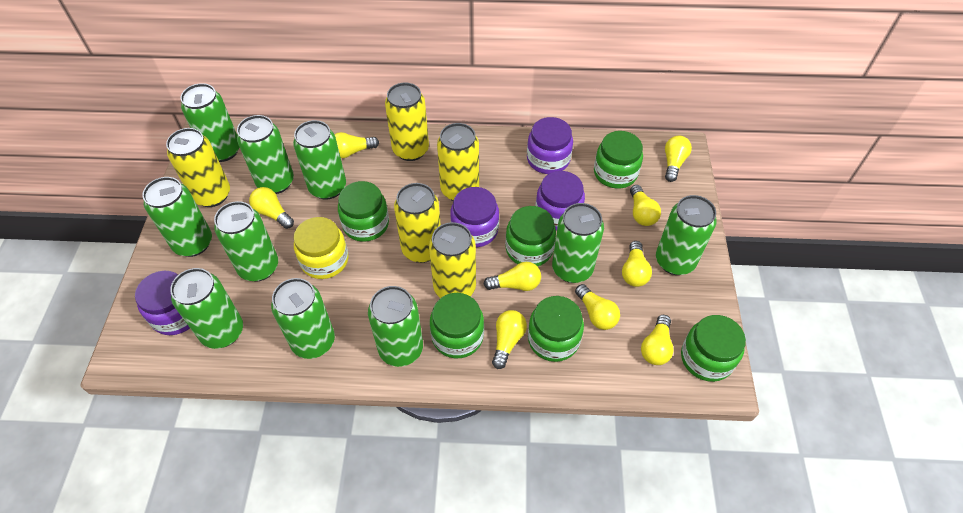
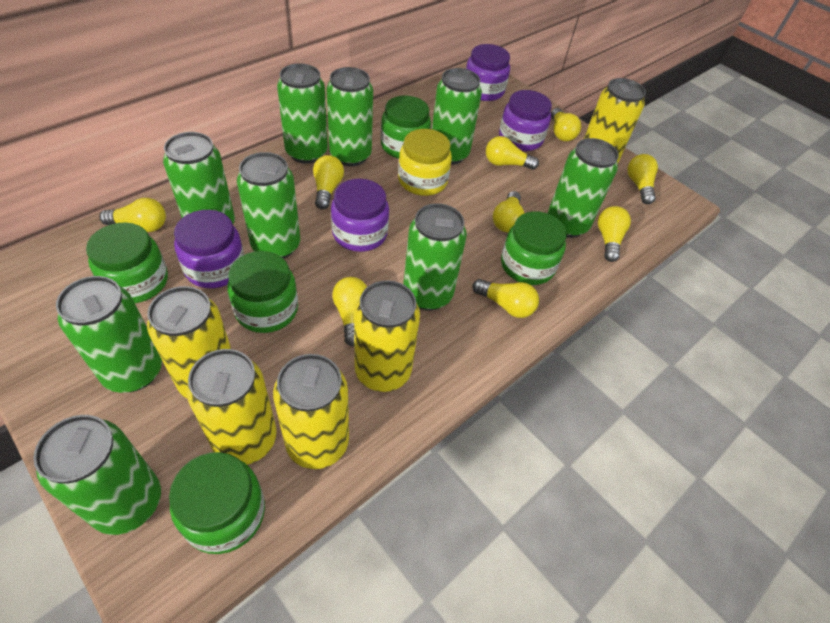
green can: [142,177,212,257] [170,268,243,349] [181,83,239,162] [214,201,278,282] [237,115,294,194] [271,278,335,359] [293,120,346,200] [368,286,423,367] [552,203,604,283] [656,195,717,275] = 10 -> [33,415,161,535] [56,276,162,393] [163,132,235,224] [237,152,300,259] [277,63,328,164] [327,67,373,166] [403,203,467,310] [432,68,482,165] [547,138,619,238] = 9
green jar: [338,181,389,242] [430,293,484,358] [505,206,556,266] [528,296,584,362] [594,131,643,188] [681,315,746,382] = 6 -> [86,222,168,303] [169,452,265,554] [228,251,298,333] [381,96,431,159] [501,211,567,285] = 5

